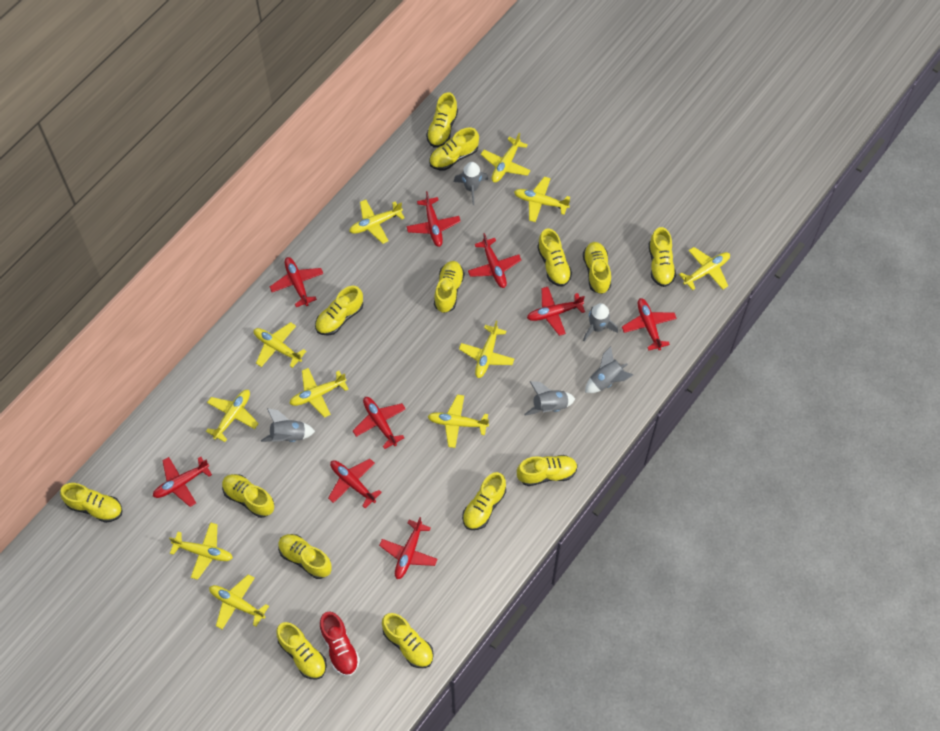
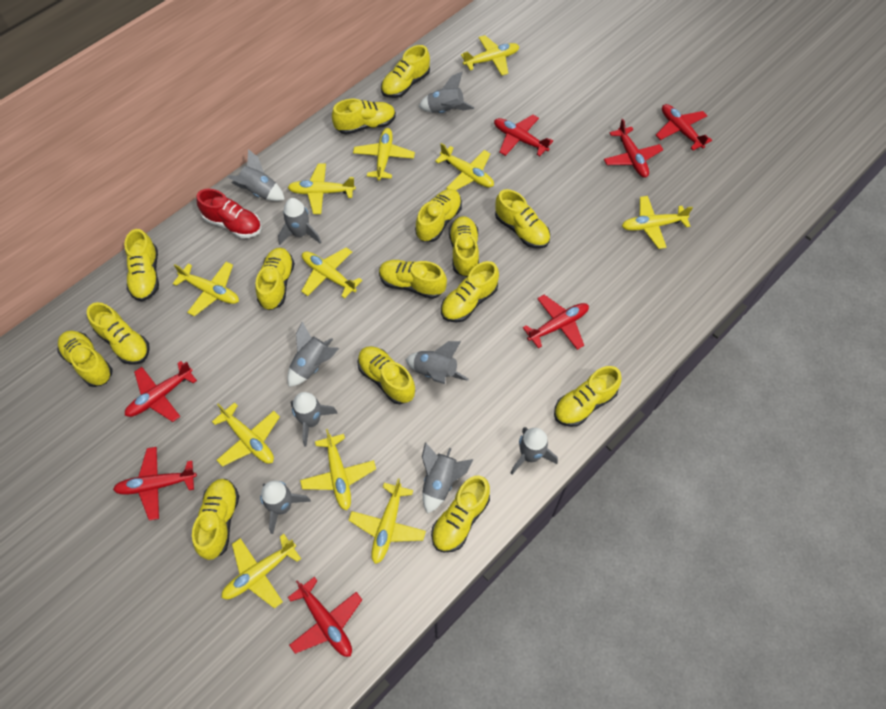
grey rocket: [261,408,315,442] [454,162,488,205] [524,381,575,415] [583,303,618,341] [585,346,633,393] = 5 -> [228,149,285,201] [260,480,311,534] [278,198,321,245] [287,321,339,387] [290,392,337,446] [406,341,469,384] [418,72,474,113] [422,442,473,514] [511,427,558,474] = 9
red plane: [153,457,212,507] [270,257,323,307] [328,459,382,508] [353,397,406,449] [379,517,437,579] [406,191,461,247] [468,233,521,288] [527,287,585,336] [622,298,677,350] = 9 -> [113,447,197,521] [125,361,197,422] [288,577,362,657] [494,115,553,156] [523,295,589,350] [604,119,663,178] [656,104,712,150] = 7
yellow shoe: [60,483,122,523] [222,474,274,518] [276,622,327,680] [278,534,332,579] [315,286,363,336] [382,613,434,668] [426,92,458,147] [429,128,479,171] [434,261,465,313] [462,472,506,530] [517,455,578,486] [537,229,572,287] [583,242,611,294] [649,227,676,287] = 14 -> [57,331,113,387] [87,302,150,365] [124,229,159,301] [192,479,239,560] [255,248,295,310] [332,99,396,135] [357,346,415,404] [379,260,447,299] [381,45,430,98] [415,189,462,242] [431,475,490,552] [441,261,499,323] [449,216,479,277] [495,189,550,248] [554,366,622,427] = 15

